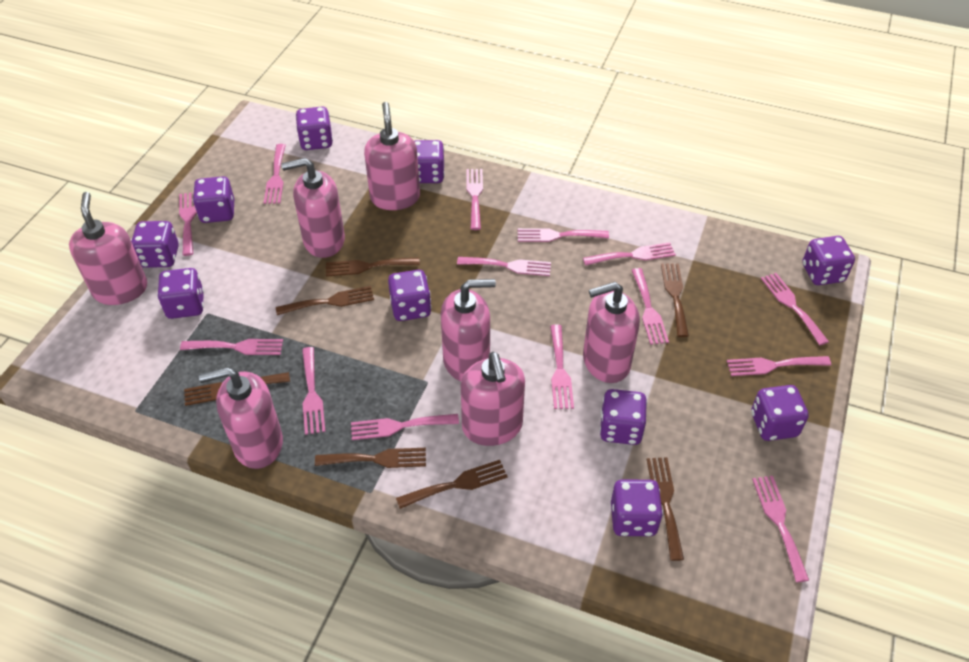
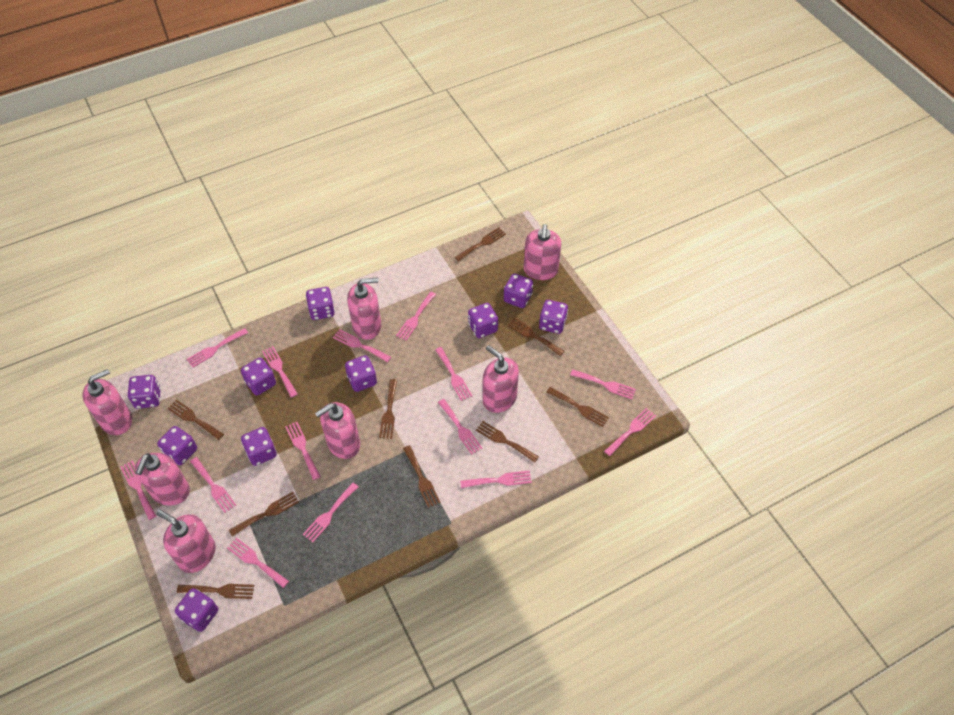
brown fork: [184,372,290,406] [276,286,374,315] [315,448,426,468] [326,257,420,277] [396,460,508,509] [647,457,684,561] [661,264,689,337] = 7 -> [167,400,224,440] [177,584,254,599] [229,492,299,537] [379,379,397,439] [403,445,441,508] [455,227,506,261] [476,421,539,463] [507,318,564,356] [546,387,609,427] = 9

